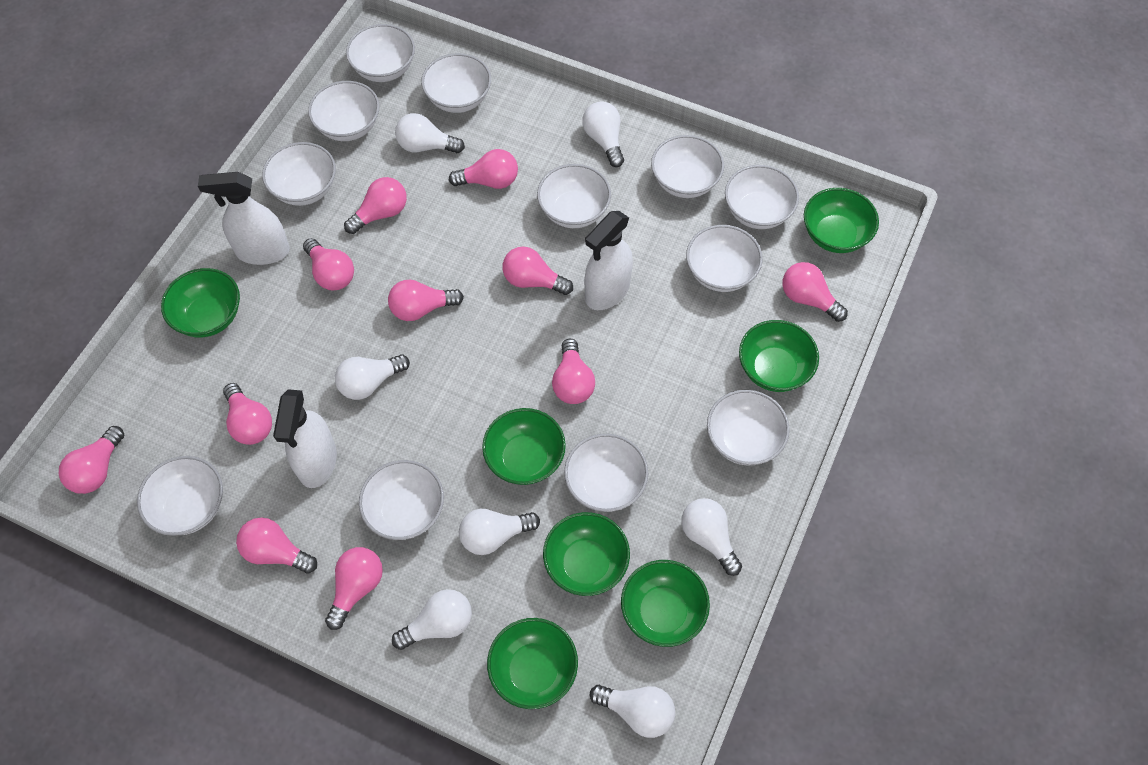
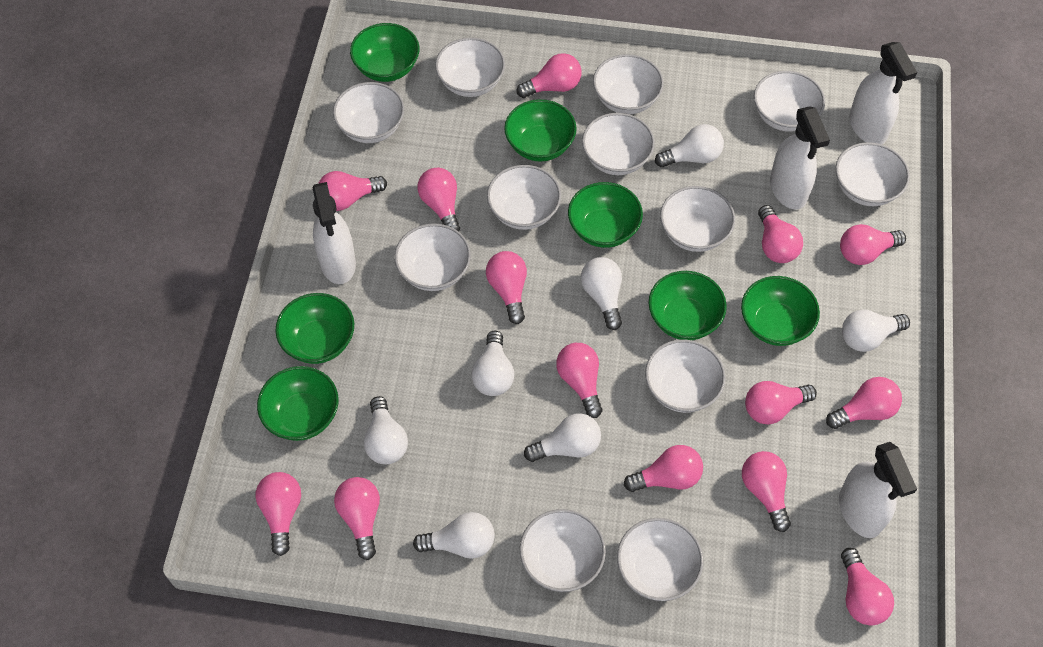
pink light bulb: [59,426,124,494] [223,383,272,445] [236,518,317,574] [303,238,354,291] [325,547,383,630] [344,177,407,234] [388,279,464,321] [449,149,518,189] [503,246,573,295] [552,339,595,404] [782,262,848,322] = 11 -> [256,472,301,556] [318,171,387,211] [334,477,380,560] [417,168,460,232] [486,251,527,324] [517,53,581,98] [556,343,602,418] [624,445,703,492] [742,451,791,532] [745,381,817,424] [758,205,803,263] [826,377,902,429] [840,224,906,265] [841,548,894,625] = 14
white spray bottle: [198,172,290,265] [273,389,337,488] [584,211,633,310] = 3 -> [312,182,356,284] [770,106,830,210] [839,442,917,538] [849,42,917,144] = 4

